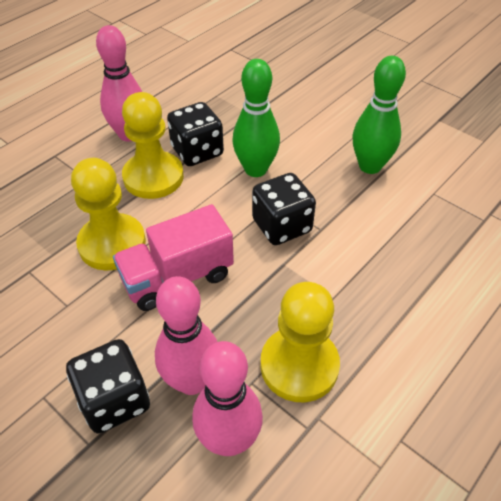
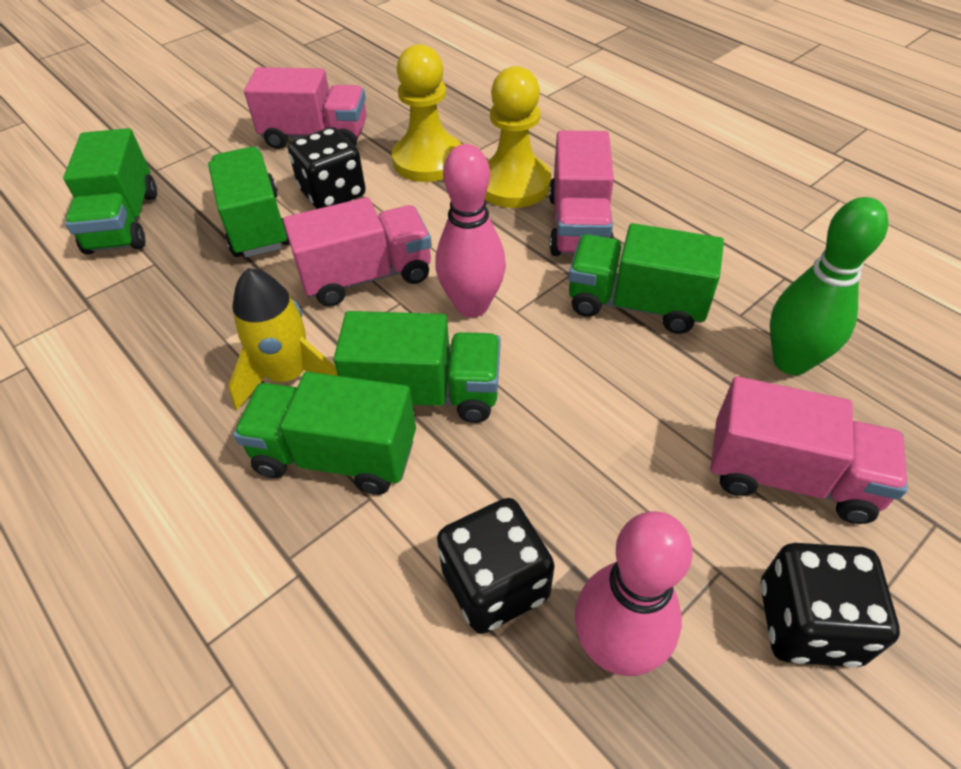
green bowling pin: [232,59,280,177] [353,56,406,174] = 2 -> [770,197,889,375] = 1
green truck: none = 0 -> [63,128,157,255] [208,147,290,258] [233,372,416,495] [334,311,500,423] [569,223,724,334] = 5
pink bowling pin: [96,25,142,142] [155,276,217,395] [192,341,263,456] = 3 -> [435,144,506,317] [575,511,693,676] = 2
pink truck: [113,204,234,311] = 1 -> [244,67,367,149] [283,197,432,307] [549,130,614,256] [710,376,908,524] = 4
yellow pawn: [71,158,146,270] [122,92,184,199] [261,282,340,402] = 3 -> [392,44,461,182] [485,66,551,208] = 2
yellow rocket: none = 0 -> [228,268,338,410] = 1

